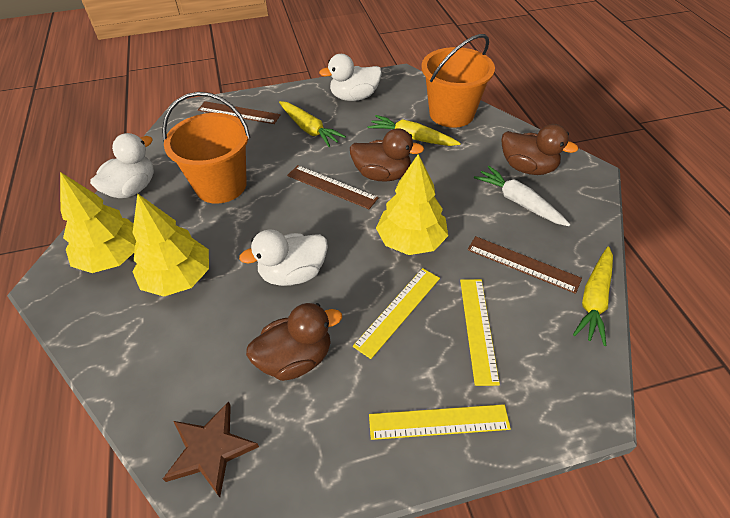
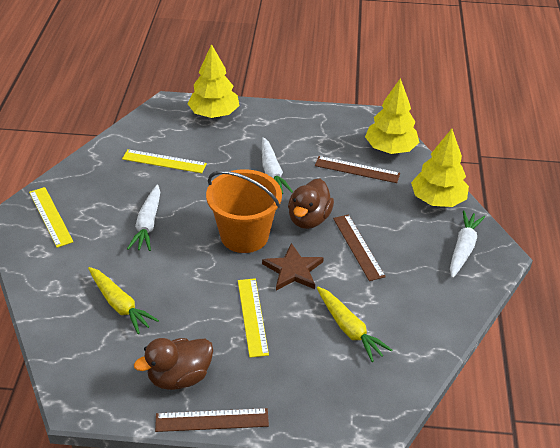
brown duck: [246,303,342,381] [350,128,424,182] [501,124,578,175] = 3 -> [134,338,213,390] [288,179,334,229] = 2
orange bucket: [162,92,251,204] [421,34,495,128] = 2 -> [206,169,282,253] = 1
white carrot: [474,166,571,226] = 1 -> [127,184,160,251] [262,137,293,194] [450,210,485,278] = 3
white duck: [90,133,154,198] [239,230,328,286] [319,54,382,101] = 3 -> none = 0
yellow carrot: [279,101,346,147] [367,115,461,146] [573,247,613,346] = 3 -> [88,267,159,334] [317,287,392,362] = 2

